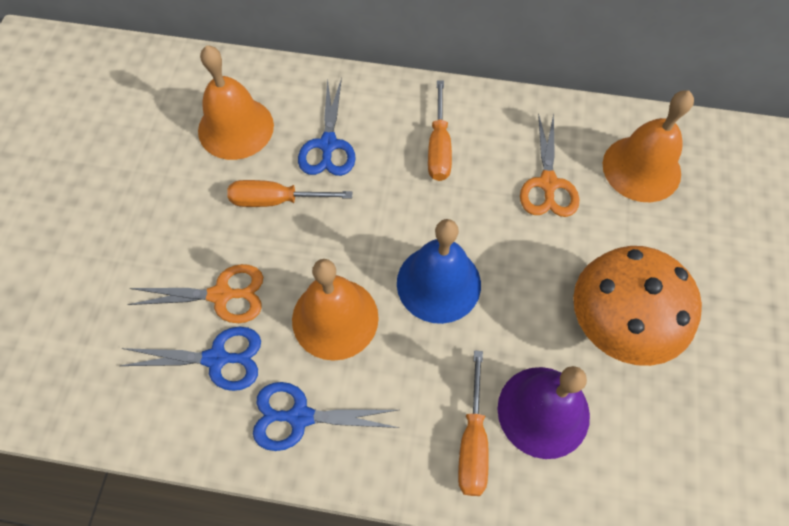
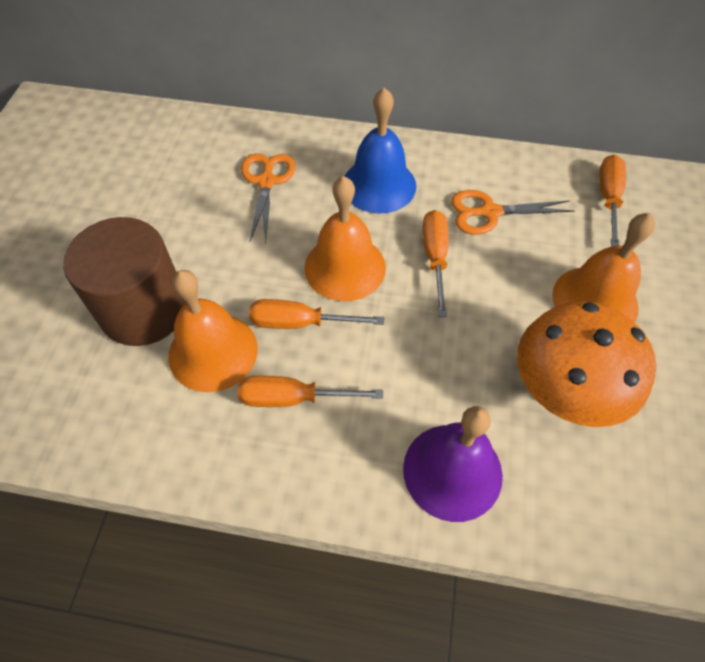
blue scissors: [120,327,261,391] [253,382,399,451] [298,78,356,176] = 3 -> none = 0
brown cylinder: none = 0 -> [63,217,186,346] = 1
orange screwdriver: [227,180,353,207] [428,80,452,181] [458,350,489,496] = 3 -> [238,376,383,407] [249,299,384,329] [423,210,449,317] [599,155,626,247] = 4

